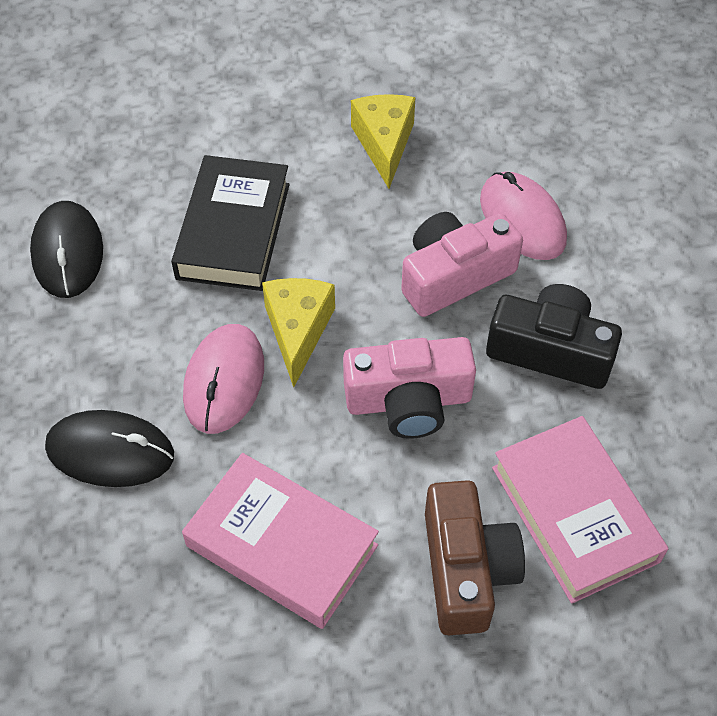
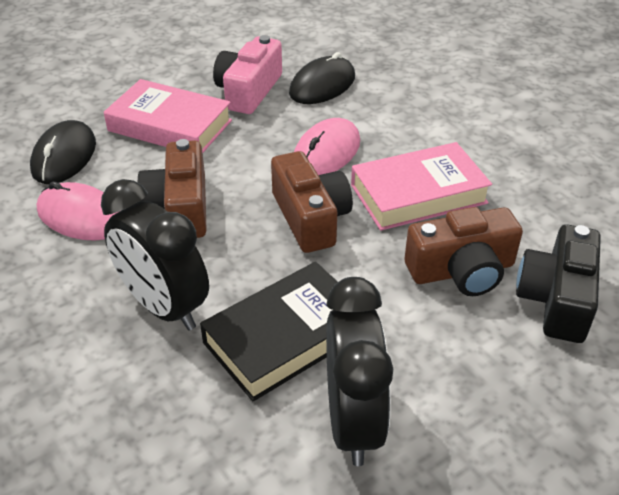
black clock: none = 0 -> [101,179,209,331] [326,277,393,466] = 2
brown camera: [425,480,525,635] = 1 -> [138,139,207,238] [271,151,353,253] [404,207,523,296] = 3
pink camera: [343,337,476,439] [401,212,523,317] = 2 -> [213,35,282,114] = 1
yellow cheese: [262,278,335,387] [351,94,415,188] = 2 -> none = 0

